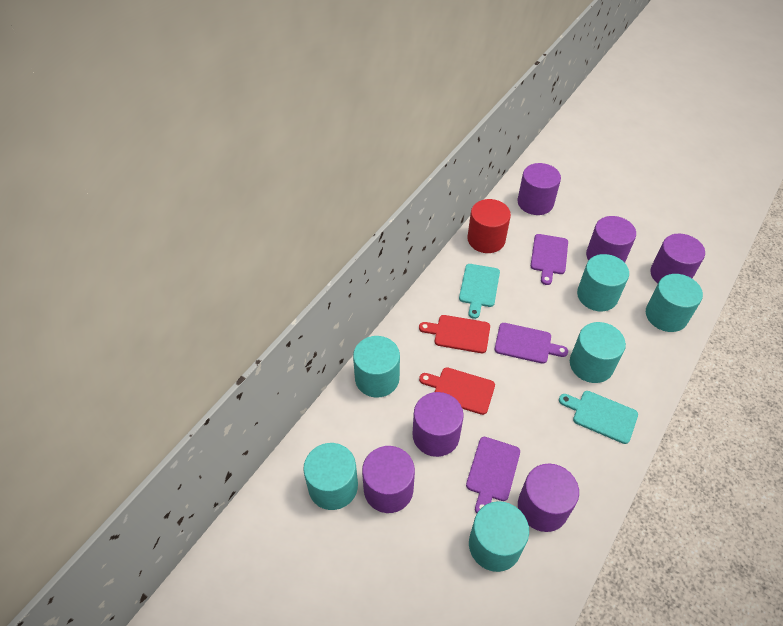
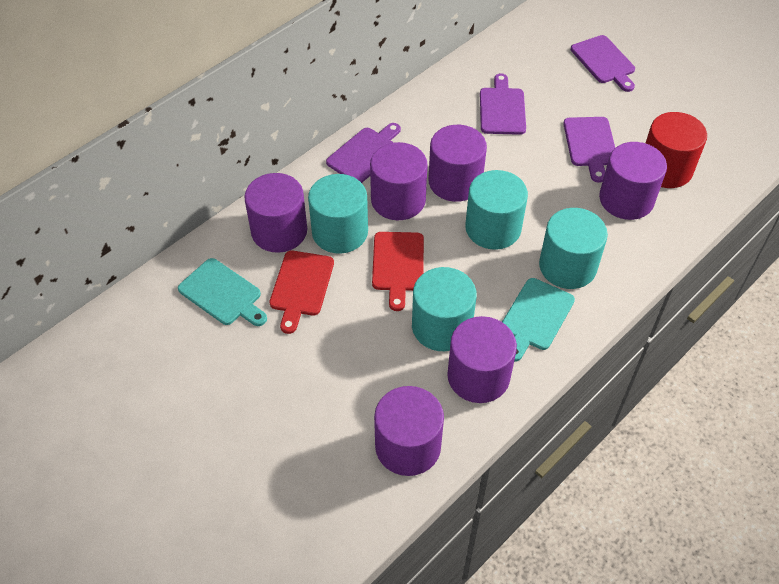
purple cutting board: [466,437,520,513] [494,323,568,364] [531,234,568,285] = 3 -> [326,123,401,183] [480,73,526,135] [563,117,615,183] [571,35,635,92] = 4
turquoise cylinder: [303,443,358,510] [353,336,400,398] [469,501,529,572] [570,322,626,383] [577,254,629,311] [646,274,703,332] = 6 -> [308,174,368,254] [412,267,477,351] [465,170,528,250] [539,208,608,289] = 4

